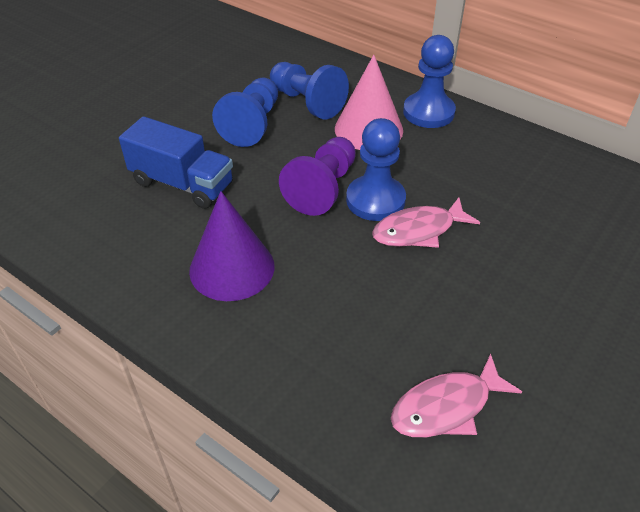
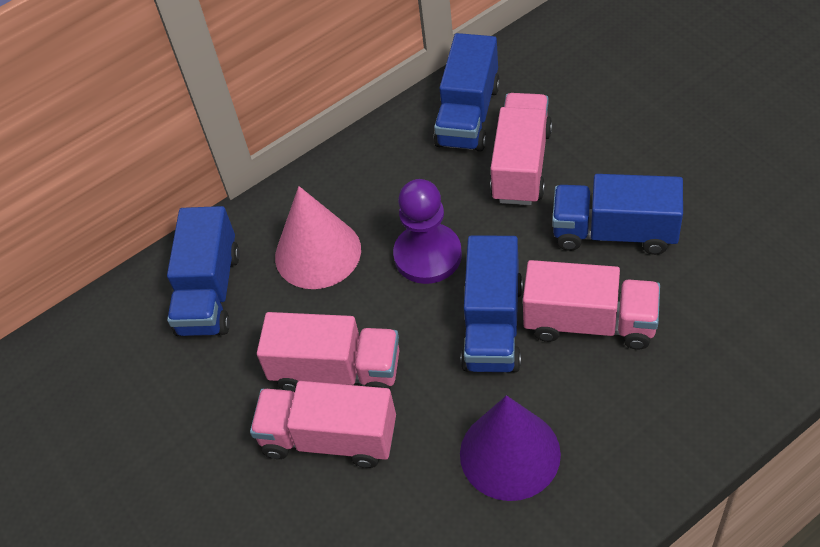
blue pawn: [212,78,278,147] [270,62,349,119] [346,118,406,221] [403,35,456,128] = 4 -> none = 0
blue truck: [119,116,233,209] = 1 -> [167,206,240,336] [434,33,500,152] [461,236,523,372] [552,174,683,255] = 4
pink fish: [372,198,480,248] [391,354,522,437] = 2 -> none = 0
pink truck: none = 0 -> [250,381,396,468] [257,312,400,392] [490,93,552,205] [523,260,660,349] = 4

